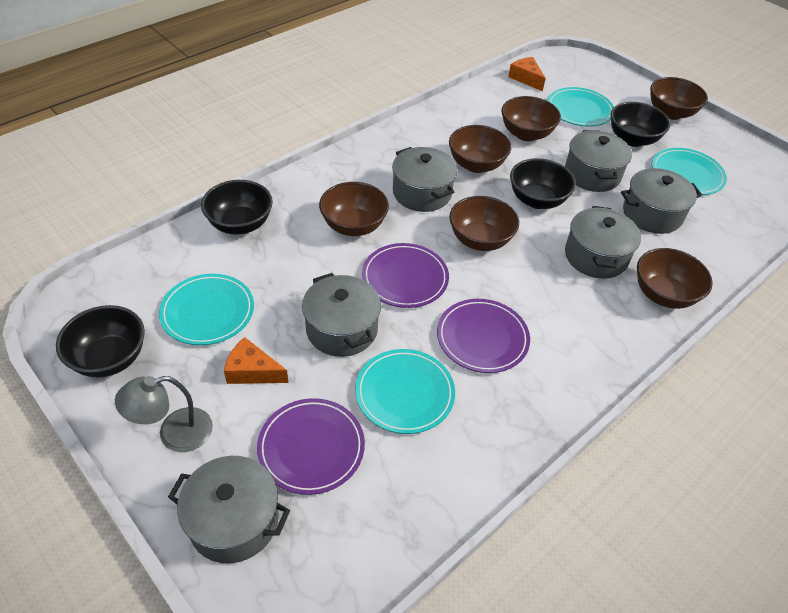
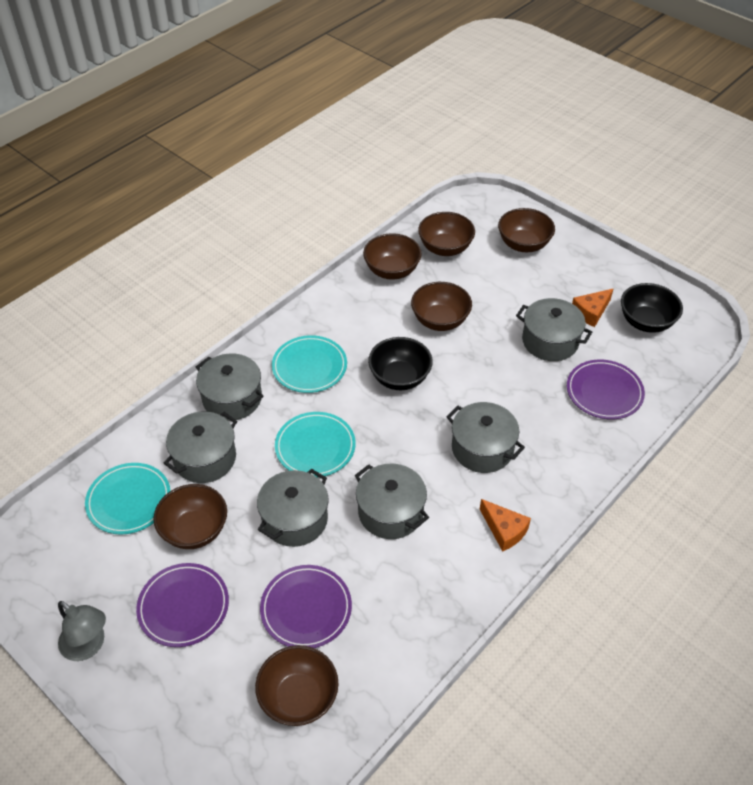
black bowl: [56,305,145,378] [201,180,273,235] [510,158,576,209] [611,102,671,147] = 4 -> [368,337,433,390] [621,283,683,333] = 2
turquoise plate: [159,274,254,345] [355,349,455,434] [547,87,614,127] [652,148,727,195] = 4 -> [85,463,171,534] [272,335,347,393] [275,412,356,477] = 3

